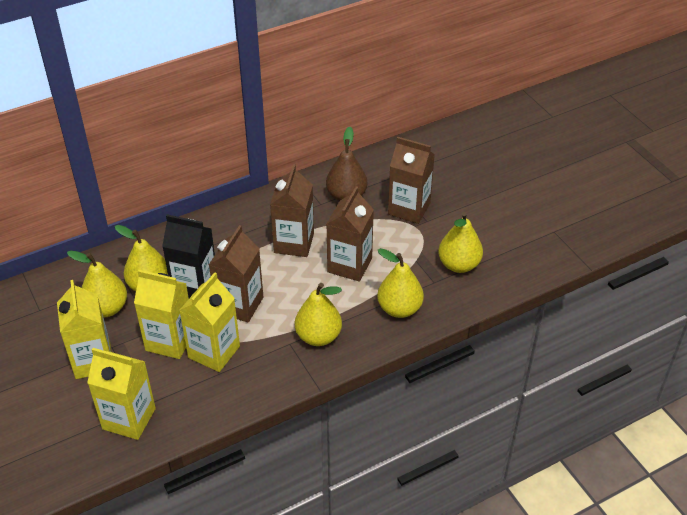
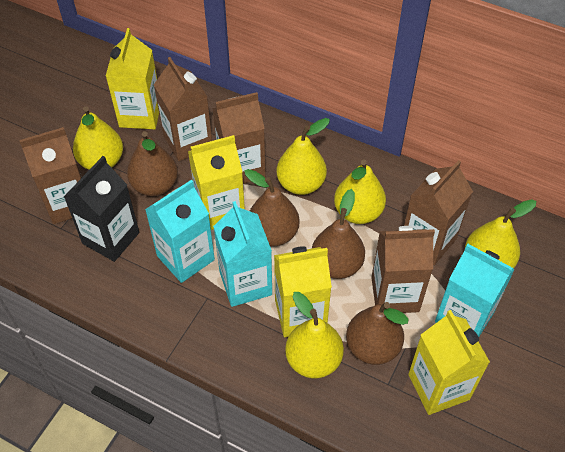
brown carton: [209,225,263,322] [270,164,314,257] [327,186,374,282] [388,137,435,224] = 4 -> [19,127,81,224] [154,57,212,161] [212,92,266,184] [371,226,435,313] [404,160,473,265] = 5
brown pear: [326,126,367,201] = 1 -> [127,131,178,196] [245,169,299,246] [312,189,365,279] [346,302,409,365] = 4
turquoise carton: none = 0 -> [145,180,215,283] [213,201,272,307] [435,244,515,337] = 3

